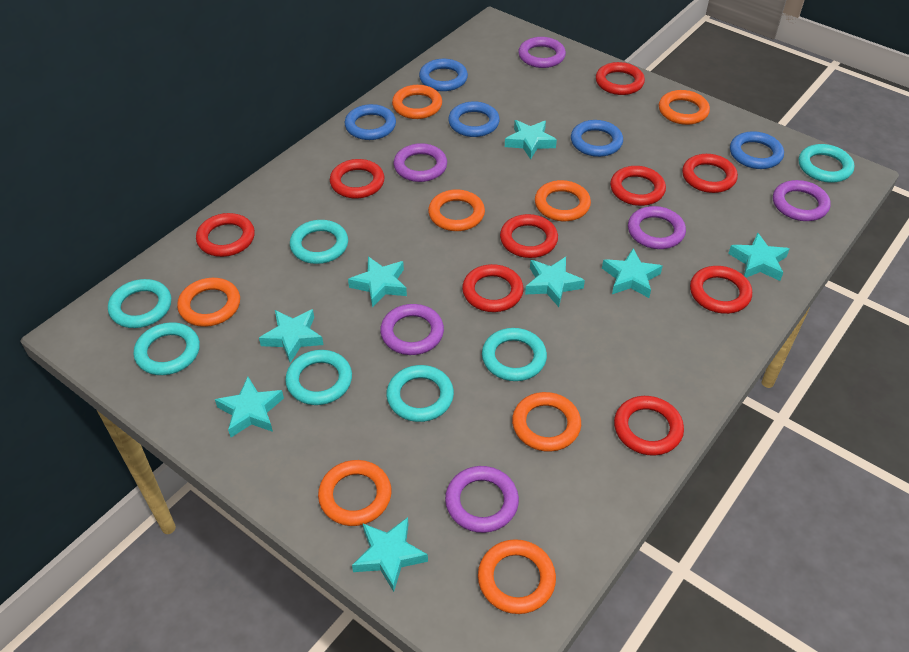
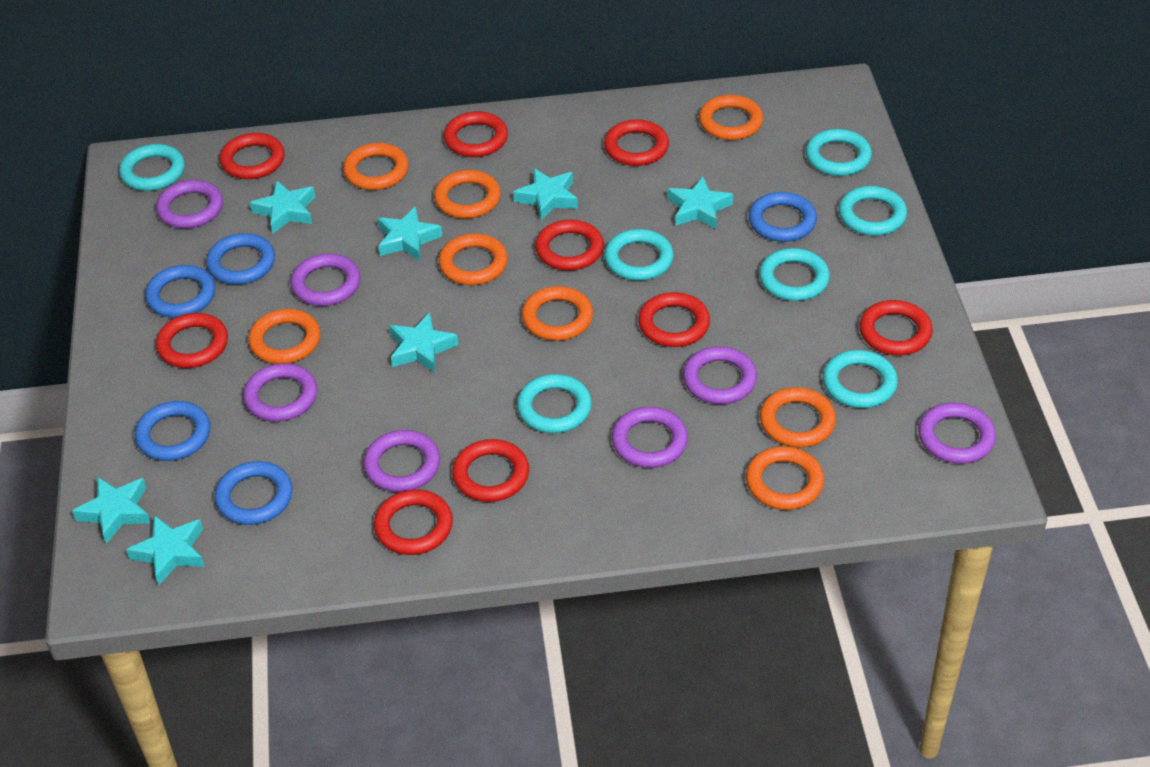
purple ring: [380,304,444,355] [394,143,447,182] [445,466,519,533] [518,37,566,68] [628,206,686,249] [773,180,831,221] = 6 -> [156,180,223,229] [243,363,317,422] [291,254,360,306] [363,430,440,492] [612,407,688,468] [683,346,757,404] [918,402,996,464] = 7
turquoise star: [215,377,284,437] [259,309,324,363] [348,257,407,308] [352,517,428,592] [505,120,557,159] [525,257,585,307] [602,248,663,298] [728,233,790,281] = 8 -> [72,477,150,544] [126,515,205,585] [250,180,315,234] [377,206,442,261] [389,313,458,373] [513,168,578,221] [668,176,733,229] = 7

